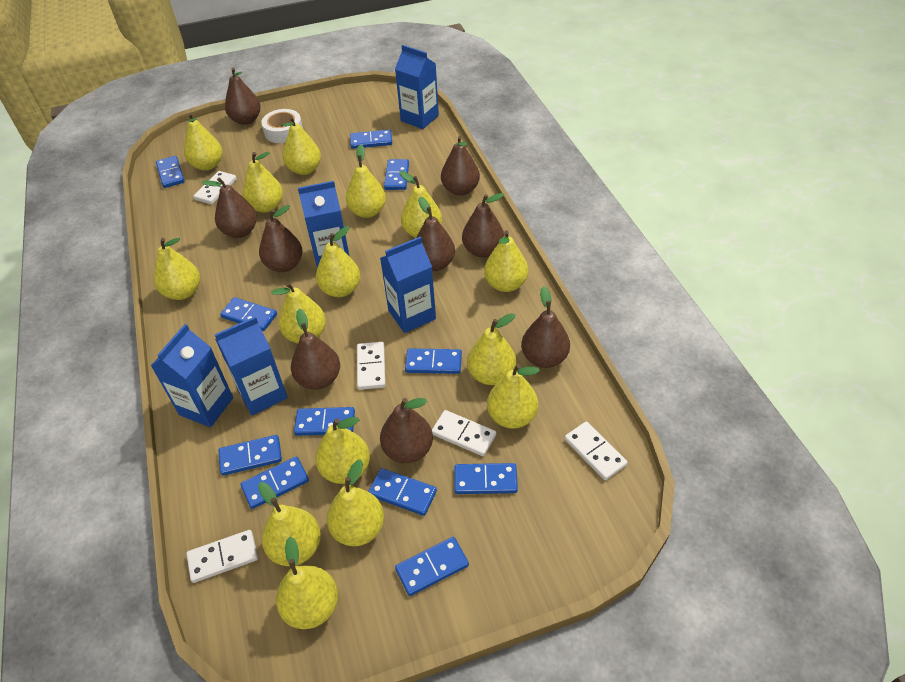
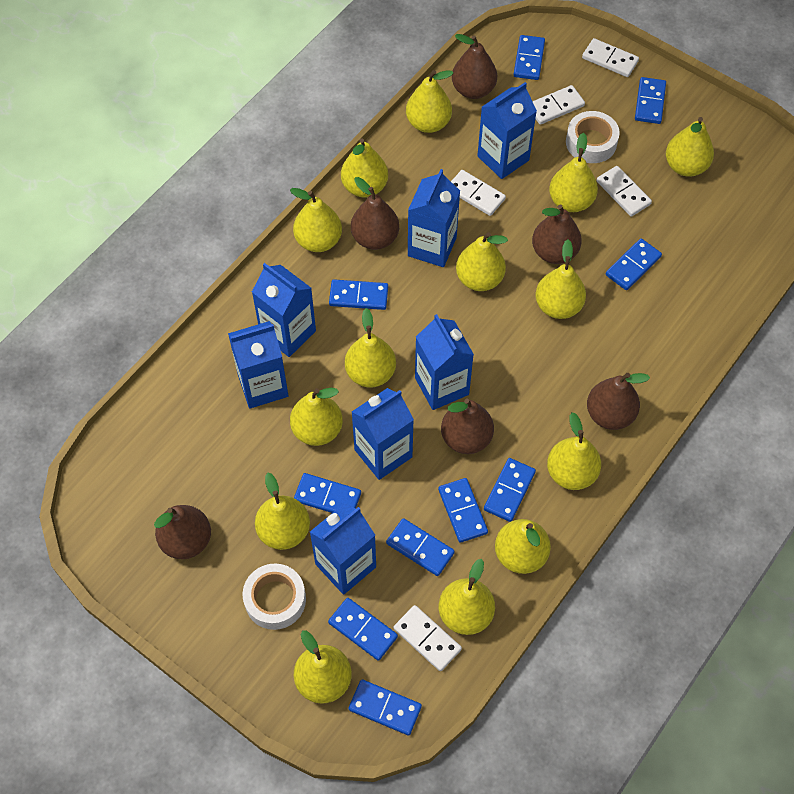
blue carton: [151,324,233,427] [214,316,288,415] [298,181,350,268] [380,236,436,333] [395,45,439,129] = 5 -> [228,321,288,409] [252,263,316,357] [310,503,376,595] [352,388,414,480] [408,169,460,267] [415,314,474,410] [477,82,537,179] = 7
blue domino: [156,156,185,188] [219,435,282,476] [220,297,277,331] [241,456,309,509] [294,407,355,436] [350,130,392,149] [368,468,437,516] [384,159,409,190] [395,537,469,596] [405,348,462,374] [454,463,518,494] = 11 -> [294,473,361,513] [328,598,398,661] [329,279,388,310] [348,680,422,735] [386,518,455,576] [438,478,488,543] [484,458,536,522] [514,35,545,80] [606,238,662,290] [635,77,666,124] = 10
brown pear: [201,177,257,238] [225,68,261,125] [259,205,303,272] [291,309,340,390] [380,398,433,463] [416,197,455,271] [441,136,480,196] [462,193,504,257] [521,286,570,368] = 9 -> [154,505,211,559] [351,177,399,250] [441,399,494,454] [452,34,497,99] [532,204,582,264] [587,373,650,430] = 6
white tape: [261,109,303,143] = 1 -> [243,564,306,630] [566,111,620,163] = 2
yellow pear: [154,238,200,300] [184,113,222,171] [243,152,283,213] [258,482,321,566] [271,282,326,343] [276,536,338,629] [282,116,321,175] [315,417,370,484] [316,226,360,297] [327,459,384,546] [346,144,386,218] [400,171,442,238] [467,313,516,385] [484,230,528,292] [487,364,540,429] = 15 -> [255,473,310,550] [290,188,342,252] [290,388,343,446] [294,631,352,704] [341,138,388,197] [345,308,396,387] [406,70,453,133] [439,559,495,635] [456,232,508,291] [495,519,551,574] [536,240,586,319] [547,412,601,490] [549,133,598,212] [666,117,714,177] = 14

